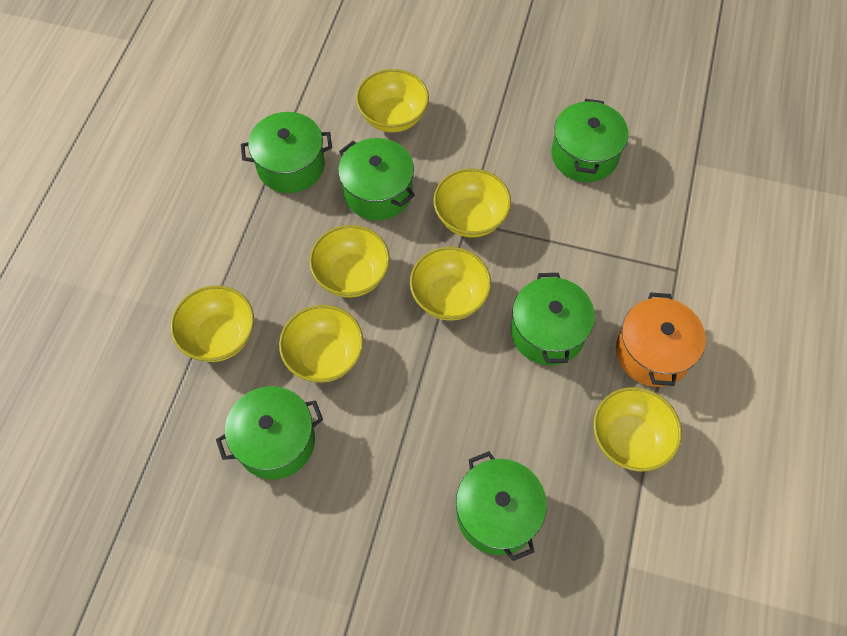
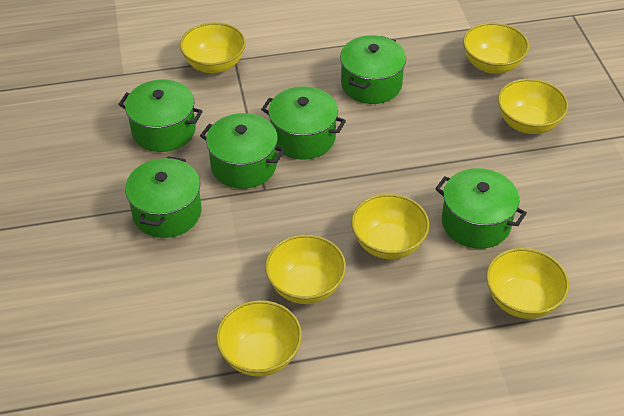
orange pot: [616,292,706,387] = 1 -> none = 0

